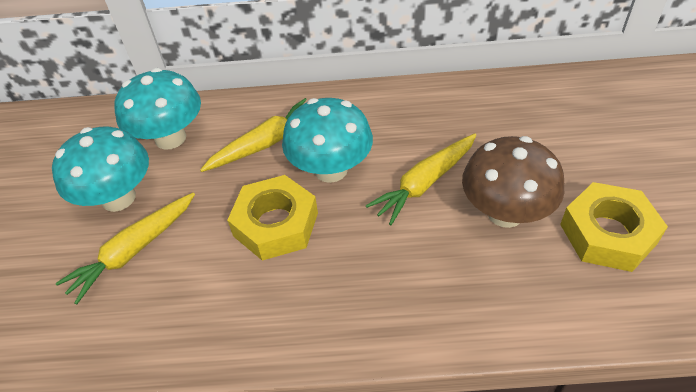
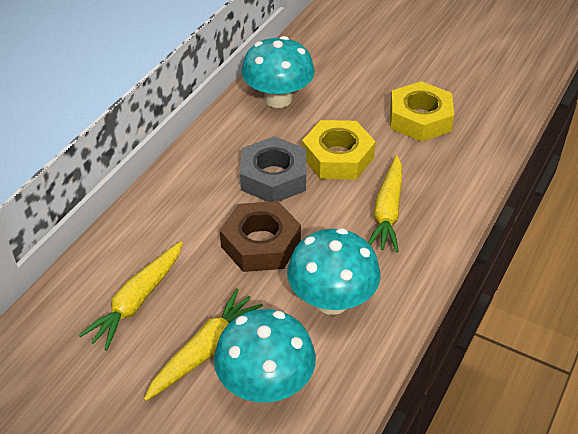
brown mushroom: [462,136,565,228] = 1 -> none = 0
brown nut: none = 0 -> [220,201,301,272] = 1
grey nut: none = 0 -> [240,136,306,202] = 1

